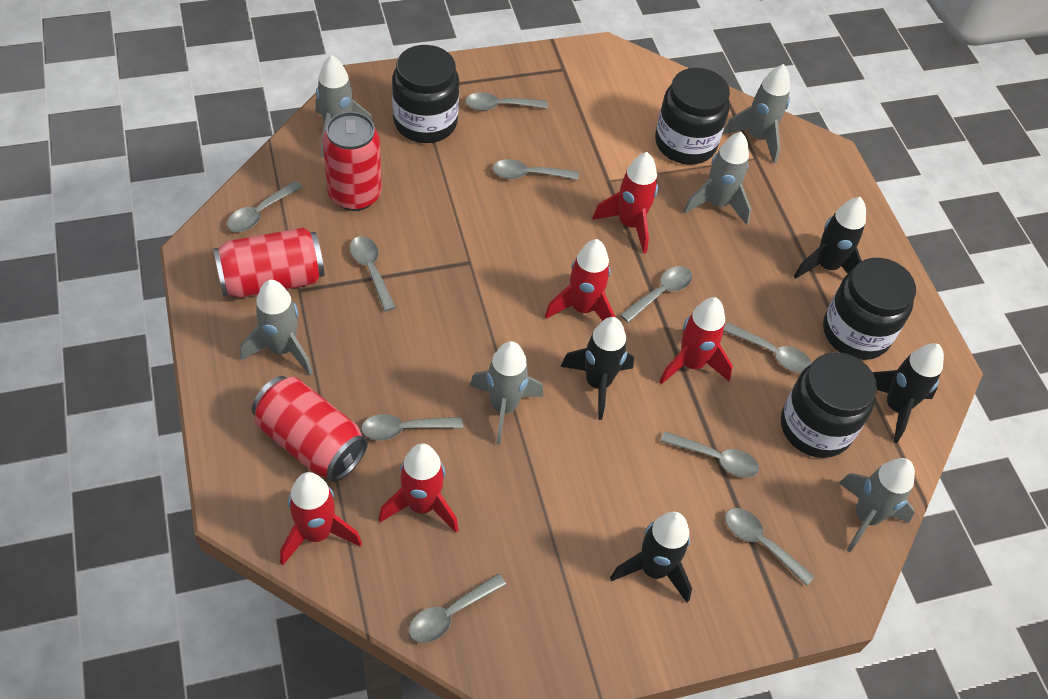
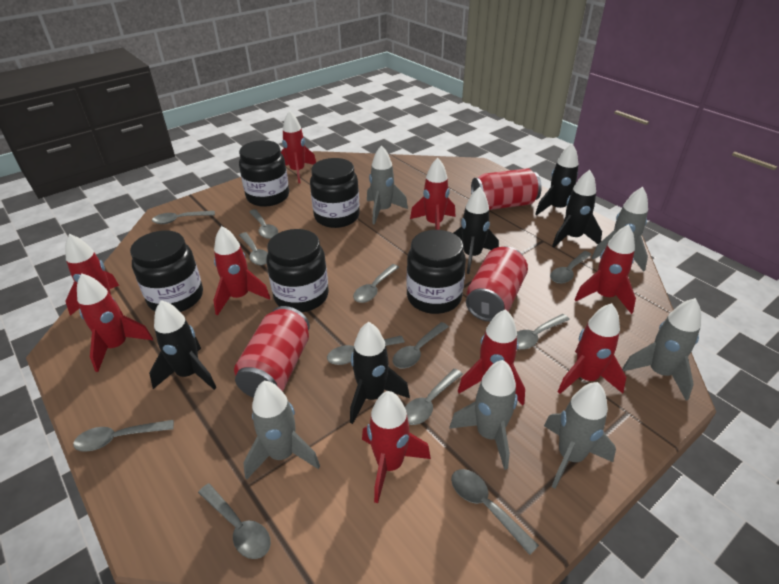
black jar: [392,45,459,143] [655,68,730,165] [781,352,877,458] [823,258,916,360] = 4 -> [130,230,203,312] [239,140,289,207] [266,229,329,312] [310,158,360,228] [407,230,466,314] = 5
black rocket: [561,317,634,420] [610,512,692,603] [794,197,866,279] [873,343,944,443] = 4 -> [149,300,217,390] [350,322,410,424] [453,187,499,274] [535,144,578,215] [552,170,602,248] = 5
grey spoon: [227,181,302,232] [350,236,396,311] [361,414,463,440] [409,574,506,643] [465,92,548,111] [493,159,579,180] [620,266,692,323] [660,431,759,478] [723,323,811,373] [725,508,815,586] = 10 -> [73,420,174,452] [152,211,215,224] [198,484,271,559] [239,232,268,265] [249,209,278,239] [327,336,405,365] [353,264,399,303] [393,322,449,369] [405,369,463,425] [451,469,539,555] [517,314,570,350] [550,251,592,284] = 12
red rocket: [280,472,362,565] [379,443,458,533] [545,239,615,321] [592,152,658,253] [659,297,733,384] = 5 -> [65,234,123,316] [77,273,153,372] [213,226,270,316] [281,111,316,183] [362,391,431,503] [410,158,455,230] [458,309,525,406] [558,303,626,394] [574,225,636,314] = 9

